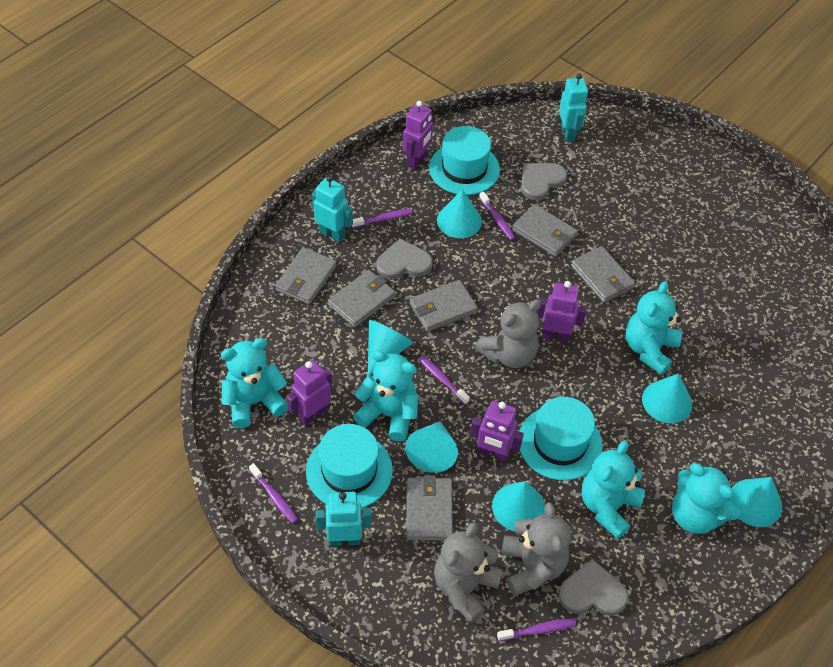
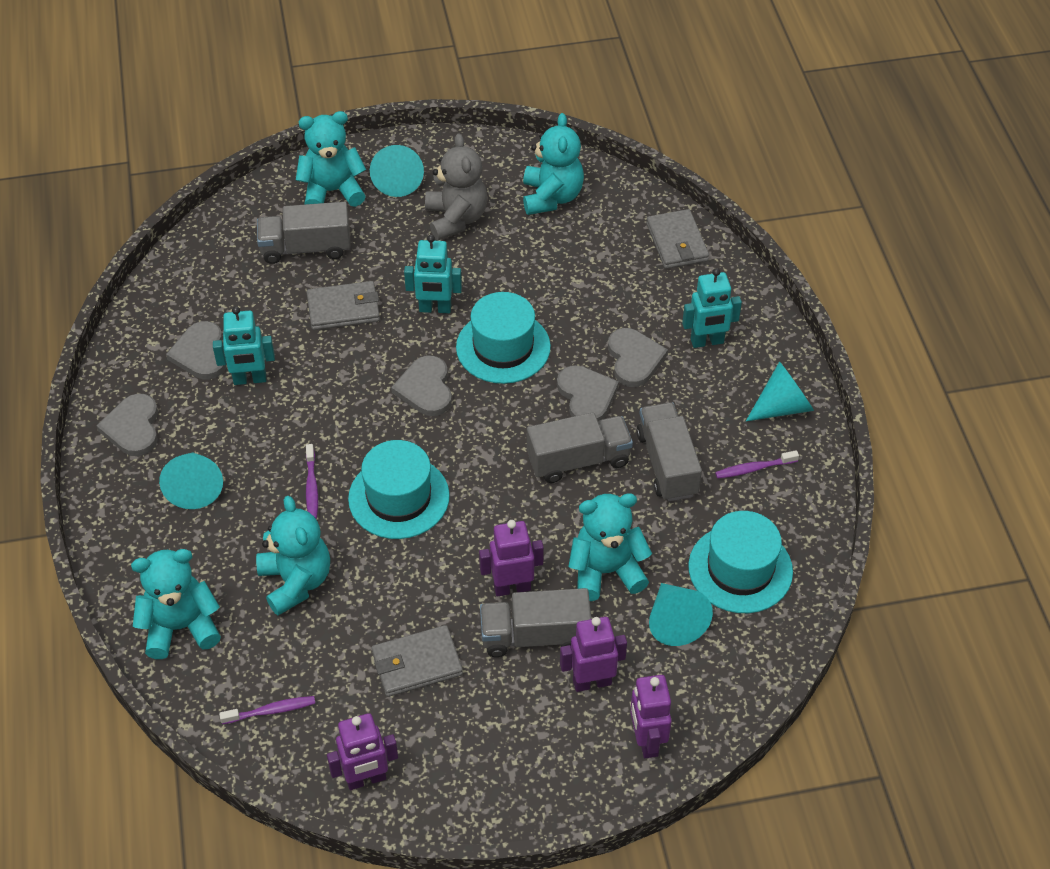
grey heart: [376,238,433,279] [521,163,567,200] [559,559,629,616] = 3 -> [96,394,158,456] [166,321,227,380] [391,356,452,416] [557,365,619,421] [608,328,668,387] = 5
grey teddy bear: [434,522,503,623] [475,299,541,368] [502,502,571,596] = 3 -> [425,134,487,240] = 1
grey truck: none = 0 -> [257,202,351,264] [480,588,591,657] [527,412,633,483] [636,402,702,501] = 4
grey wallet: [275,247,337,304] [328,270,396,327] [406,475,453,541] [410,280,478,332] [512,204,578,257] [571,246,636,303] = 6 -> [307,281,380,330] [372,625,463,697] [646,209,709,269] = 3
purple toothbrush: [249,463,298,523] [352,209,413,228] [419,356,470,405] [479,192,516,240] [497,619,576,641] = 5 -> [219,696,315,724] [306,444,318,519] [715,450,799,479] = 3
turquoise cone: [368,320,413,375] [405,421,458,473] [437,189,482,238] [492,481,545,531] [642,373,692,423] [729,477,782,527] = 6 -> [159,453,223,509] [370,145,424,197] [649,583,713,646] [746,362,814,421] = 4

